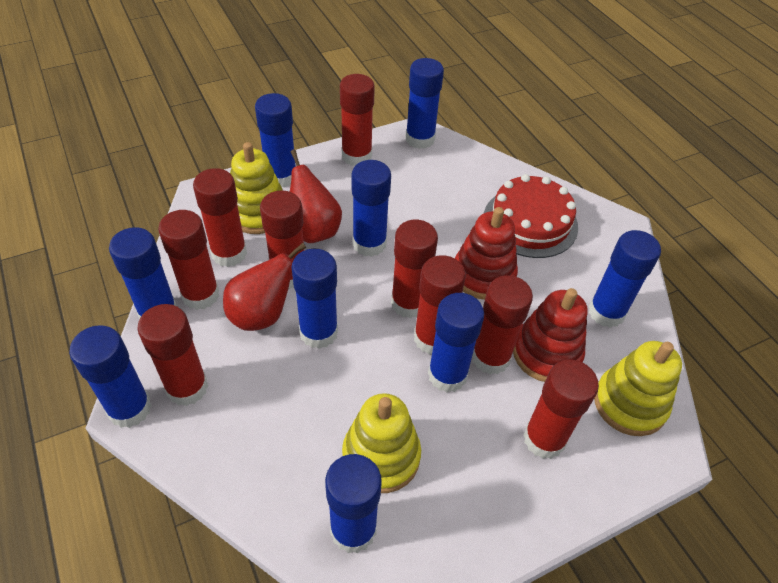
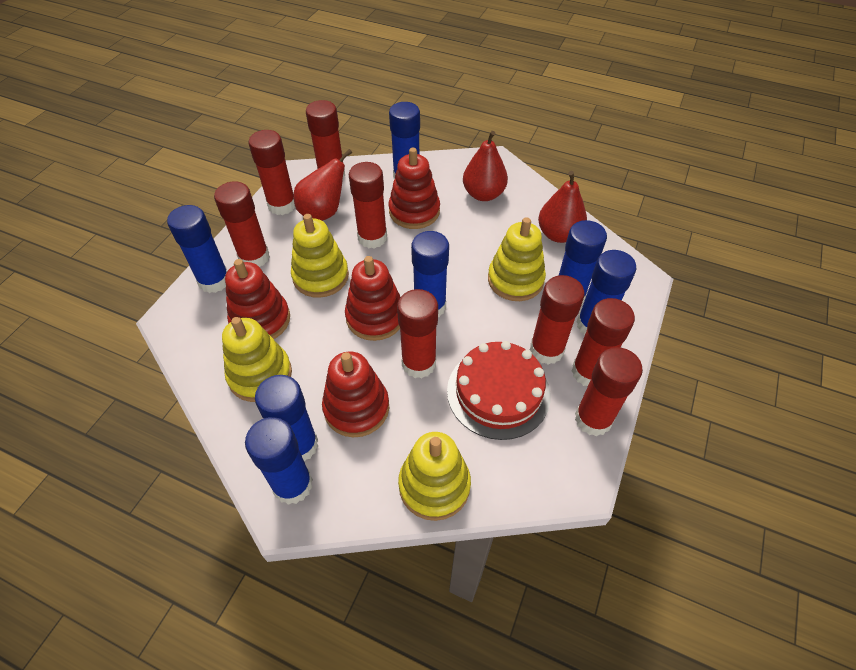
blue glue stick: [69,325,152,428] [109,227,177,319] [255,93,296,187] [291,249,338,349] [325,454,382,554] [352,160,391,257] [405,58,444,149] [428,293,484,393] [588,230,661,328] = 9 -> [167,205,227,293] [245,417,313,505] [255,375,318,462] [389,102,420,179] [411,231,449,317] [559,220,607,304] [577,250,636,336] = 7
red glue stick: [137,304,208,406] [158,210,219,310] [193,168,247,267] [260,190,304,289] [340,74,375,166] [391,220,438,318] [414,255,466,354] [472,275,533,375] [523,360,599,459] = 9 -> [214,181,270,267] [249,130,296,215] [306,100,345,179] [349,162,387,249] [397,289,438,378] [530,275,585,365] [572,298,635,386] [575,347,643,436] = 8
red pear: [223,243,306,331] [290,149,342,243] = 2 -> [294,149,352,221] [463,131,508,201] [538,171,587,243] = 3
red stacking toy: [455,207,518,300] [513,288,588,382] = 2 -> [225,259,290,339] [322,351,389,438] [345,256,400,341] [389,148,440,229] = 4
yellow stacking toy: [230,142,283,234] [342,393,421,493] [594,341,682,436] = 3 -> [222,317,292,402] [291,214,349,298] [398,432,471,521] [488,217,546,301] = 4

